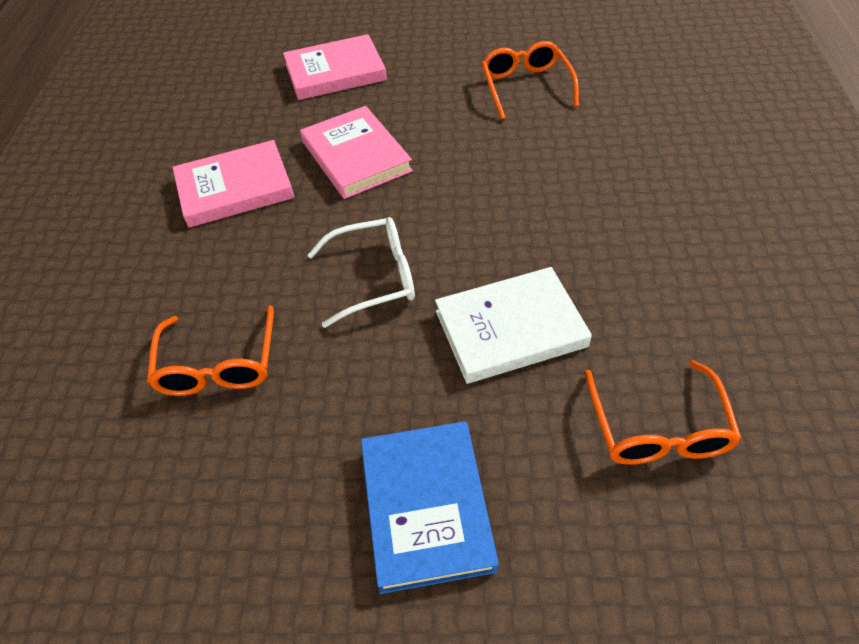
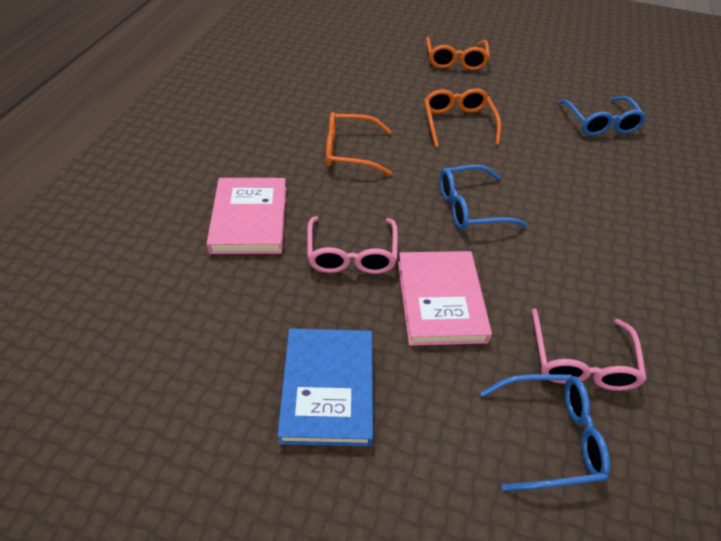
blue glasses: none = 0 -> [440,165,528,230] [480,374,610,491] [558,96,646,136] = 3
pink book: [172,140,294,228] [283,34,387,100] [300,106,413,199] = 3 -> [207,178,286,254] [398,251,492,346] = 2
pink glasses: none = 0 -> [307,216,398,274] [532,308,647,391] = 2
white book: [435,267,592,384] = 1 -> none = 0
white glasses: [308,217,415,328] = 1 -> none = 0

